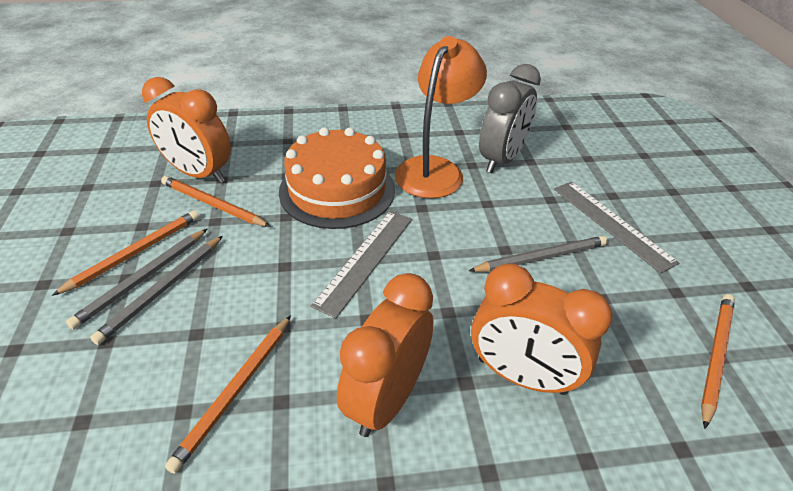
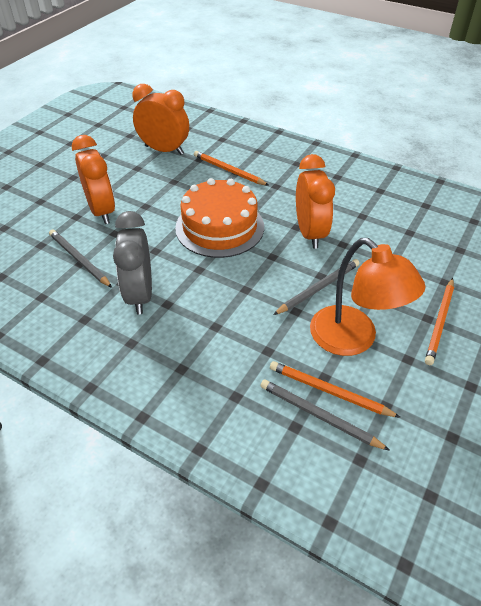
grey ruler: [311,211,412,318] [554,182,679,274] = 2 -> none = 0
orange pencil: [52,210,199,296] [161,176,271,227] [165,315,291,474] [701,294,735,429] = 4 -> [194,151,269,186] [270,361,401,418] [425,278,454,365] = 3

